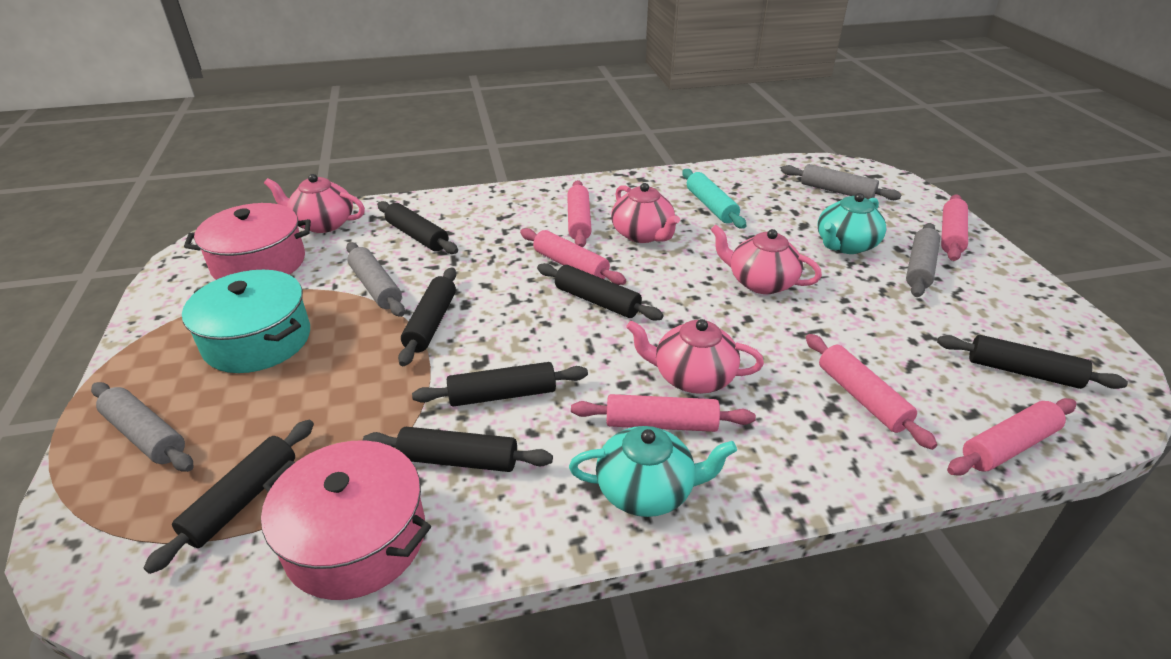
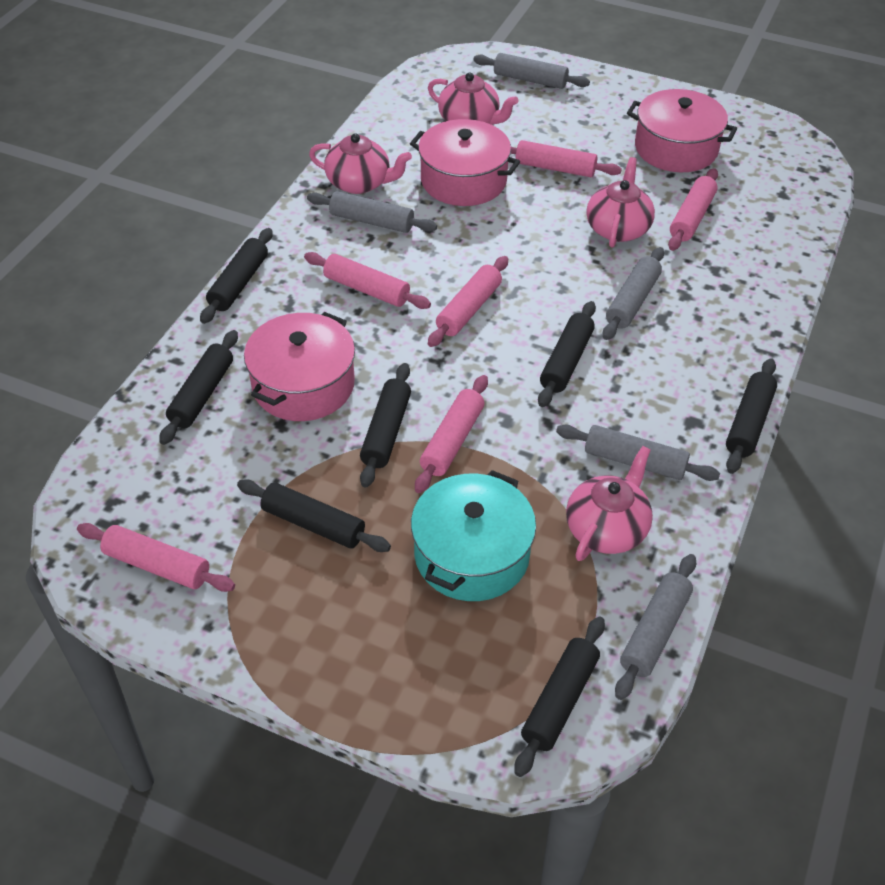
grey rolling pin: [91,382,193,472] [346,242,405,317] [781,164,902,200] [906,223,940,297] = 4 -> [307,191,437,233] [473,53,590,89] [556,425,720,481] [603,247,664,340] [615,554,696,700] = 5
pink pot: [184,203,311,280] [261,440,431,600] = 2 -> [244,312,355,421] [410,119,520,206] [627,89,737,172] = 3
turquoise rolling pin: [682,169,746,229] = 1 -> none = 0
turquoise teapot: [569,426,737,517] [818,193,886,254] = 2 -> none = 0

